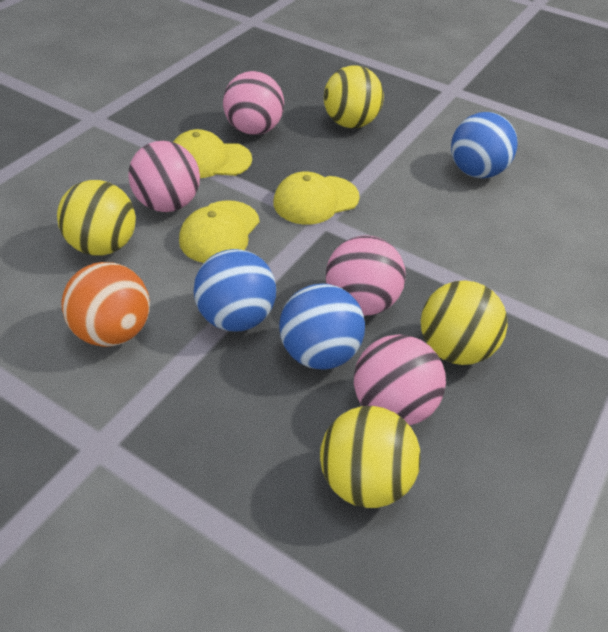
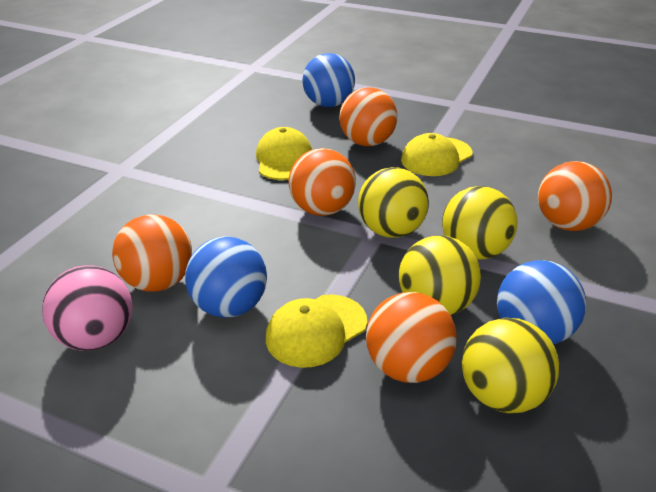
orange ball: [62,262,150,347] = 1 -> [112,214,192,292] [289,148,356,216] [339,87,397,146] [366,292,457,383] [538,161,612,231] = 5
pink ball: [128,141,200,212] [223,71,284,135] [326,235,406,316] [354,334,446,426] = 4 -> [42,265,133,351] = 1

